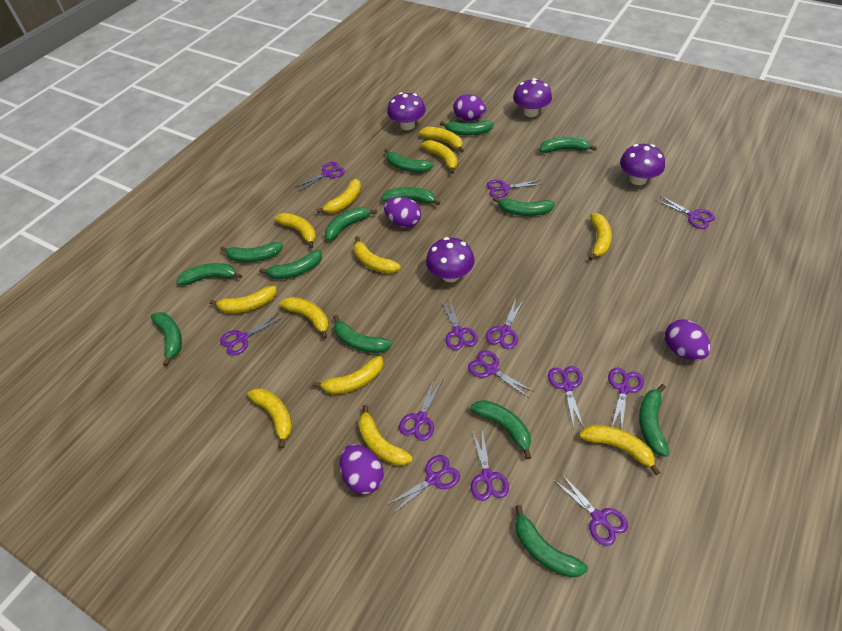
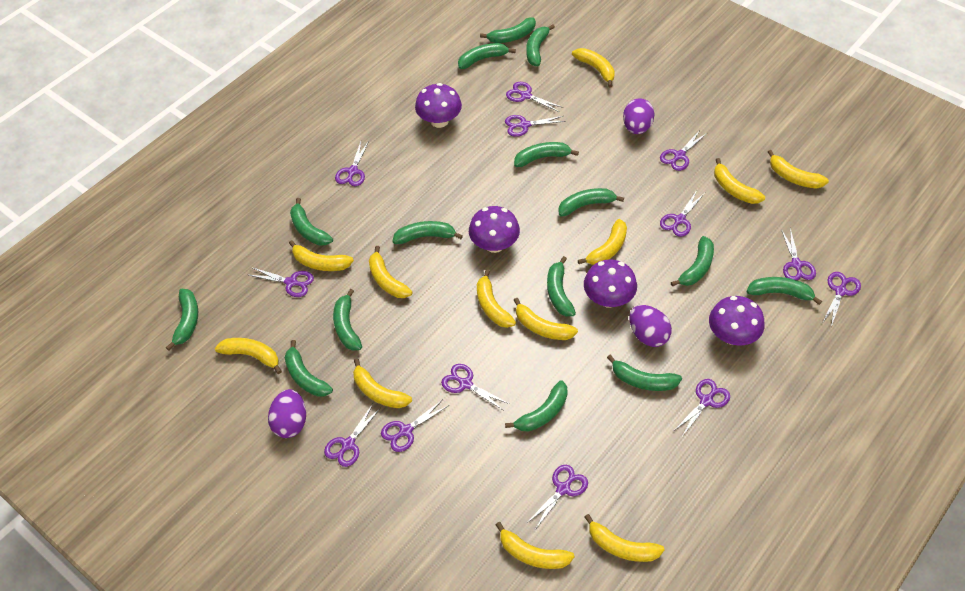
green banana: [151,312,182,366] [176,263,242,285] [220,242,283,262] [259,250,322,279] [325,207,377,241] [333,315,392,353] [381,187,440,206] [385,149,433,172] [440,121,494,136] [470,400,531,459] [493,197,555,216] [515,505,588,578] [539,137,597,153] [639,384,669,457] = 14 -> [166,289,198,351] [285,340,333,397] [290,198,333,246] [333,289,362,351] [393,221,463,244] [458,43,516,69] [480,17,536,43] [505,380,568,432] [514,142,579,167] [526,24,555,66] [547,256,576,316] [559,188,624,217] [607,355,682,391] [671,236,714,286] [746,277,822,305] = 15
purple egg: [340,444,384,495] [384,197,421,228] [453,94,486,121] [665,319,711,360] = 4 -> [268,389,306,438] [623,98,655,134] [630,305,672,347] = 3

